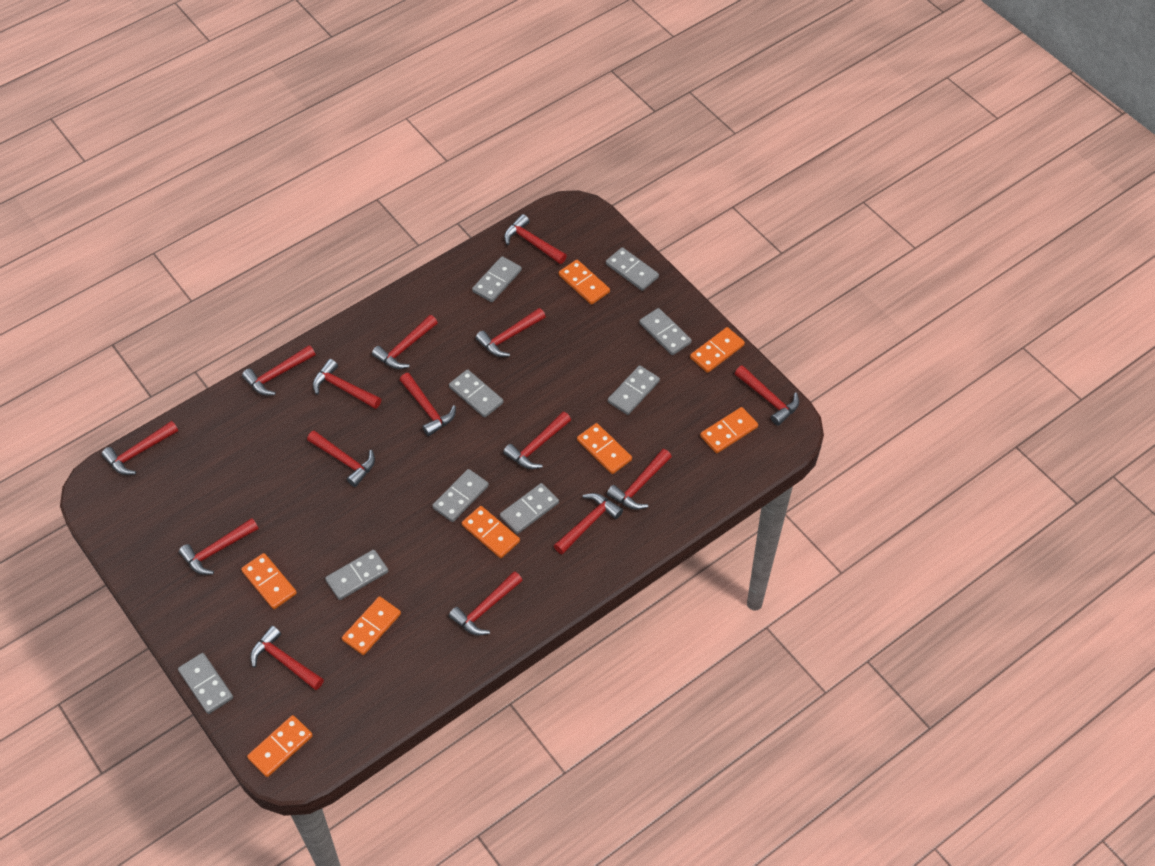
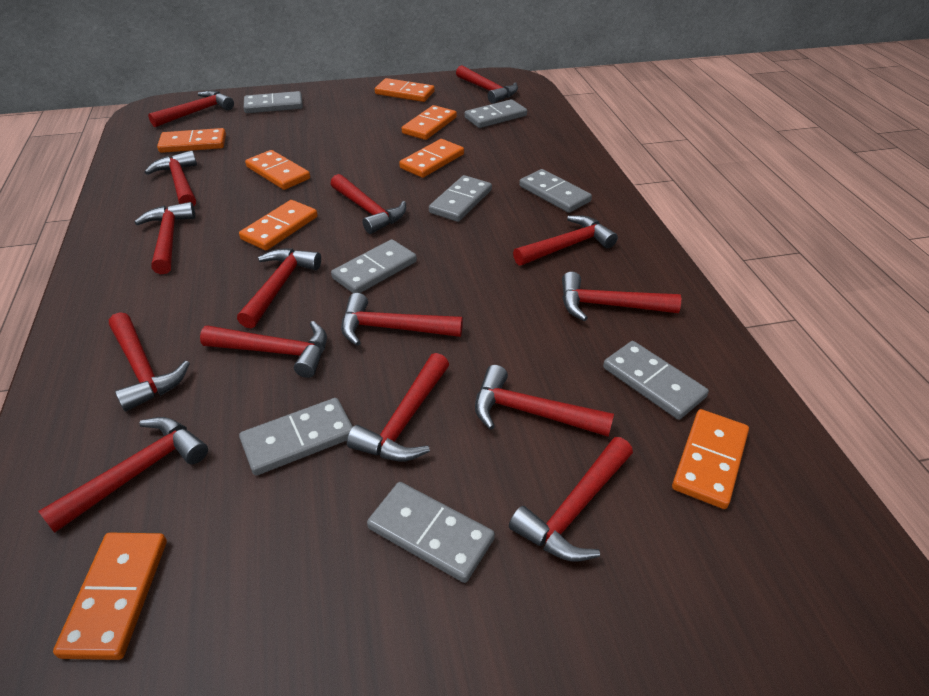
grey domino: [178,653,233,714] [325,550,388,600] [432,469,489,522] [449,369,503,418] [472,256,522,302] [500,483,559,534] [606,247,659,291] [608,365,660,415] [639,308,692,355] = 9 -> [239,398,353,476] [244,91,303,113] [331,239,417,293] [367,482,495,583] [429,175,492,222] [464,99,527,128] [519,169,592,213] [603,341,709,420] = 8

